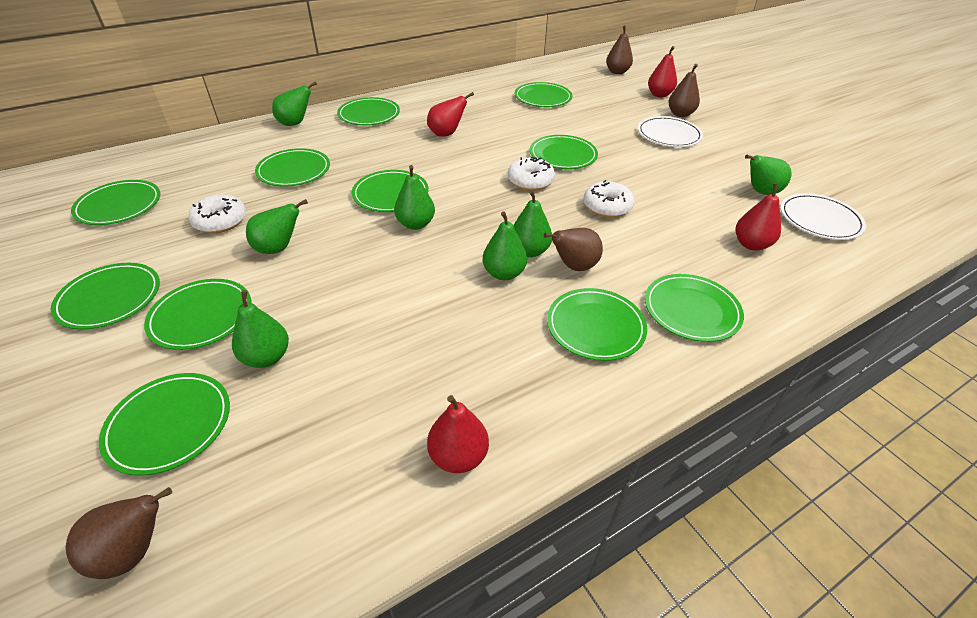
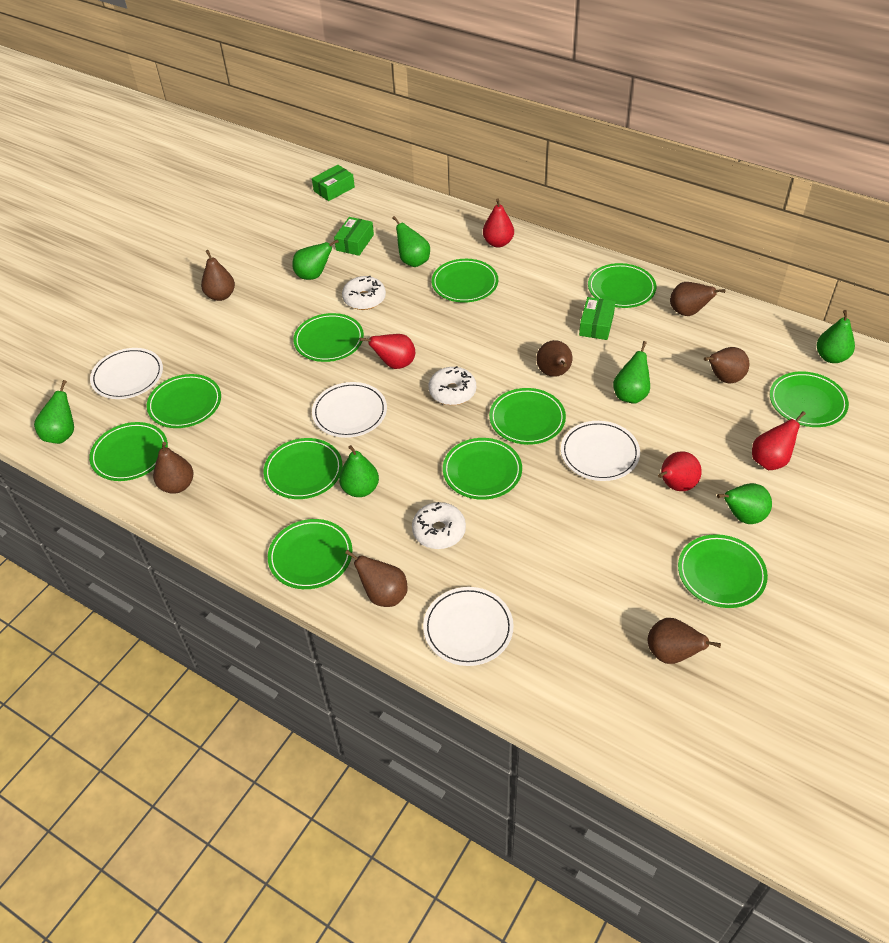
brown pear: [66,487,172,579] [544,228,603,271] [606,25,633,74] [668,64,700,117] = 4 -> [153,442,194,493] [201,250,235,301] [345,550,408,607] [536,340,572,377] [648,618,721,664] [670,282,726,316] [704,347,750,384] = 7
green box: none = 0 -> [312,165,355,201] [334,217,374,256] [579,297,615,340] = 3
white plate: [638,116,703,147] [780,193,866,240] = 2 -> [90,348,163,399] [312,382,387,438] [423,587,514,666] [561,421,640,481] = 4

